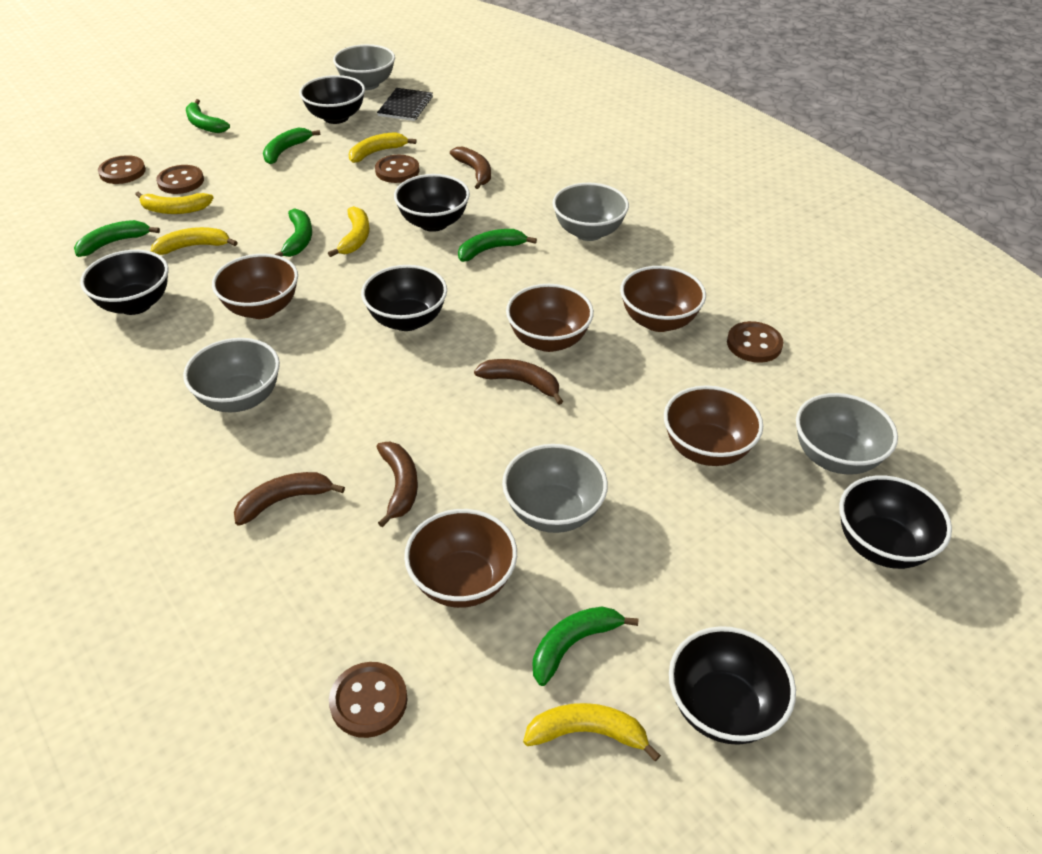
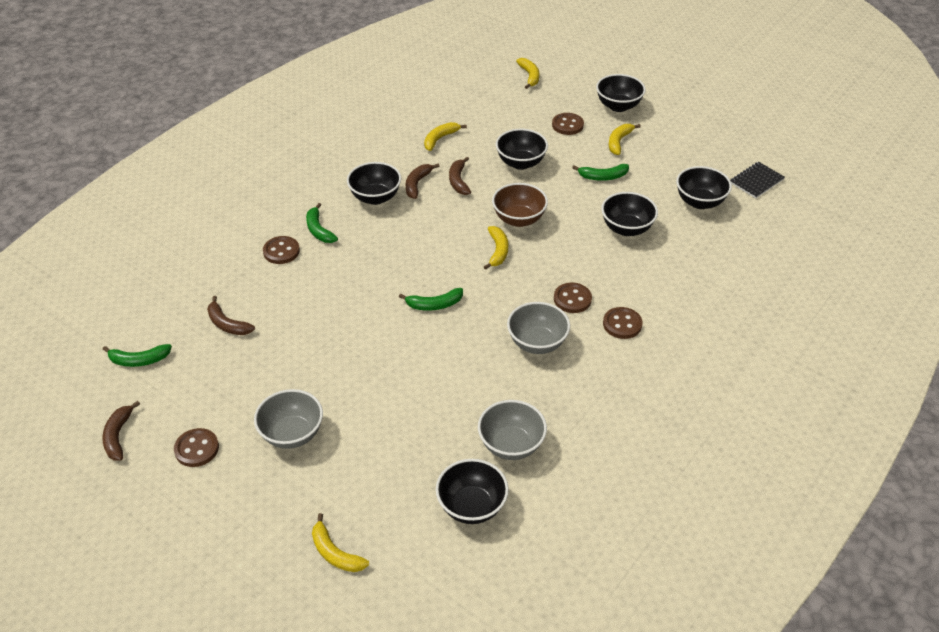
brown bowl: [212,254,298,319] [404,509,517,608] [506,284,594,352] [620,266,706,332] [664,386,763,466] = 5 -> [492,183,548,227] = 1
green banana: [74,220,160,257] [186,99,230,133] [263,128,321,164] [274,208,312,257] [458,229,537,262] [533,607,639,686] = 6 -> [103,344,172,367] [306,203,338,243] [399,288,463,311] [572,164,629,181] = 4
grey bowl: [183,338,280,412] [333,44,395,90] [502,444,608,533] [552,183,629,241] [796,393,898,475] = 5 -> [254,389,323,449] [478,400,547,460] [507,302,570,354] = 3

